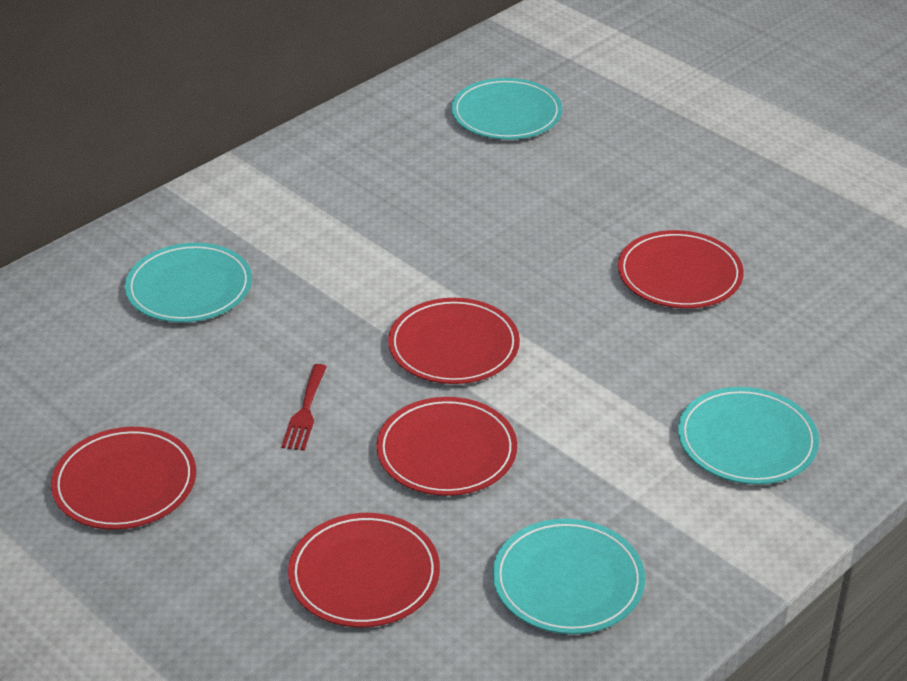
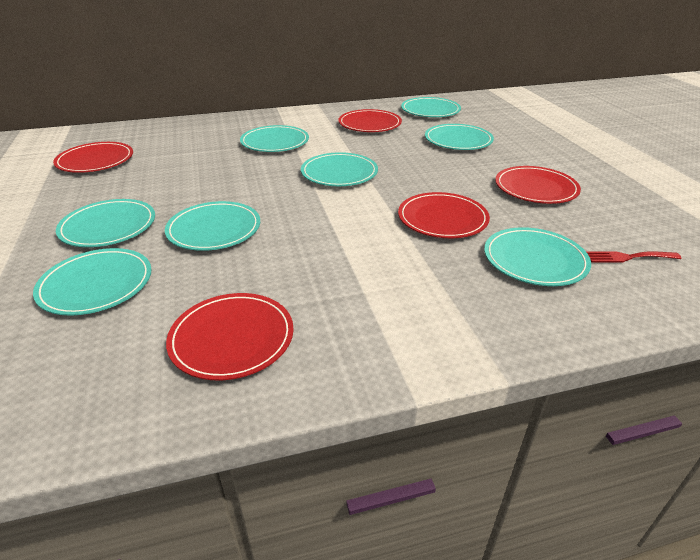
turquoise plate: [125,243,252,323] [451,78,562,140] [493,519,645,634] [678,387,819,485] = 4 -> [33,248,151,316] [56,199,155,247] [165,201,260,251] [240,125,309,152] [301,152,378,186] [401,97,461,117] [425,124,494,150] [484,227,591,286] = 8

